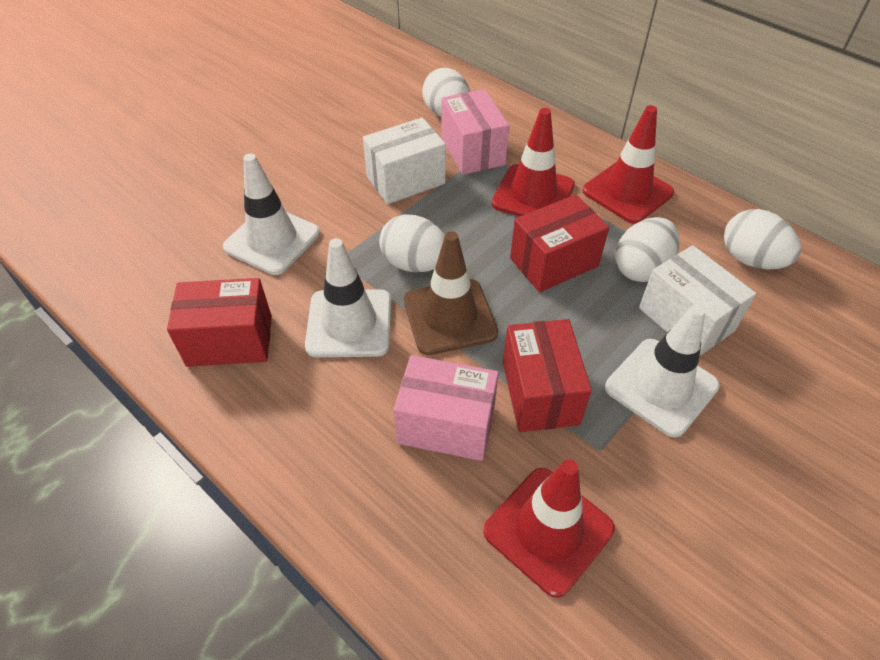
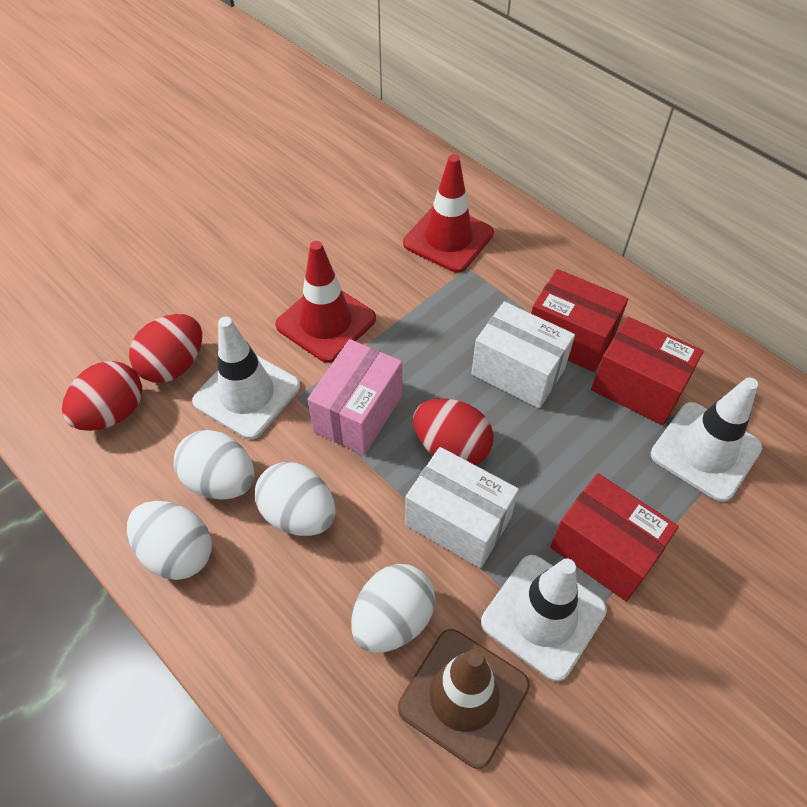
pink box: [393,355,499,461] [441,89,509,175] = 2 -> [307,339,402,455] = 1
red egg: none = 0 -> [62,361,142,431] [129,314,202,383] [413,398,493,465] = 3
red traffic cone: [483,459,615,598] [492,108,575,216] [583,105,674,224] = 3 -> [275,241,376,363] [403,154,494,273] = 2

